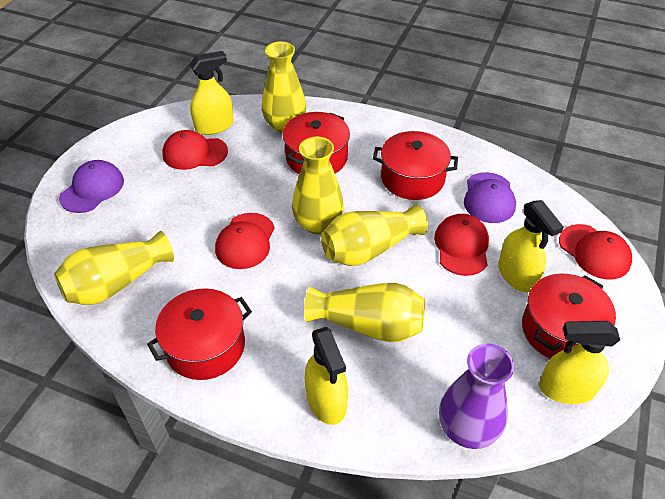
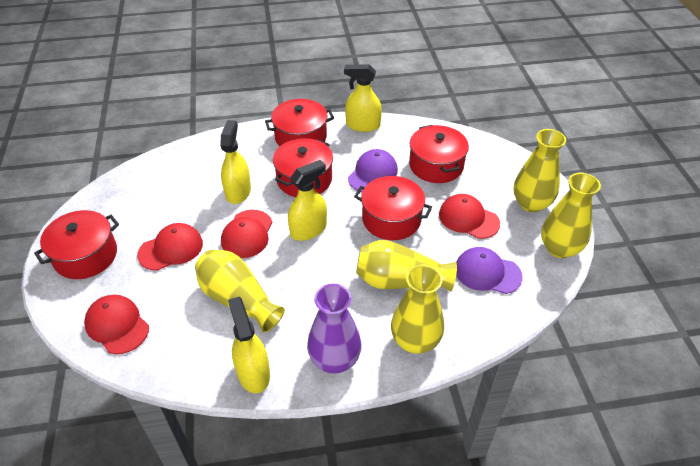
red pot: [147,288,252,380] [282,112,350,174] [373,131,458,200] [522,274,616,359] = 4 -> [34,210,119,279] [265,99,334,146] [273,138,333,197] [354,176,432,240] [409,125,469,183] = 5

